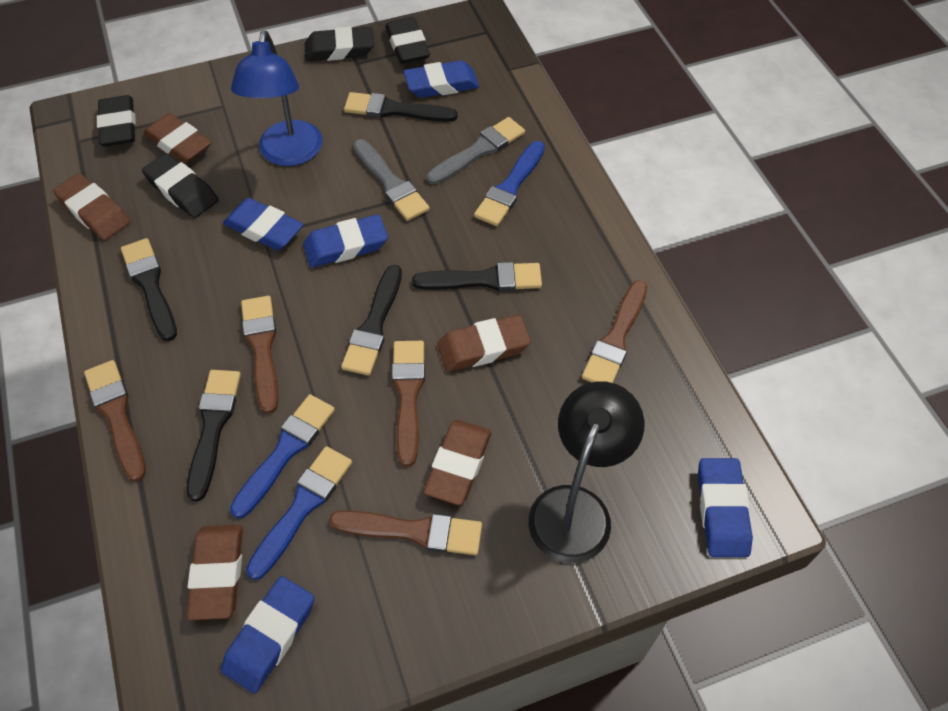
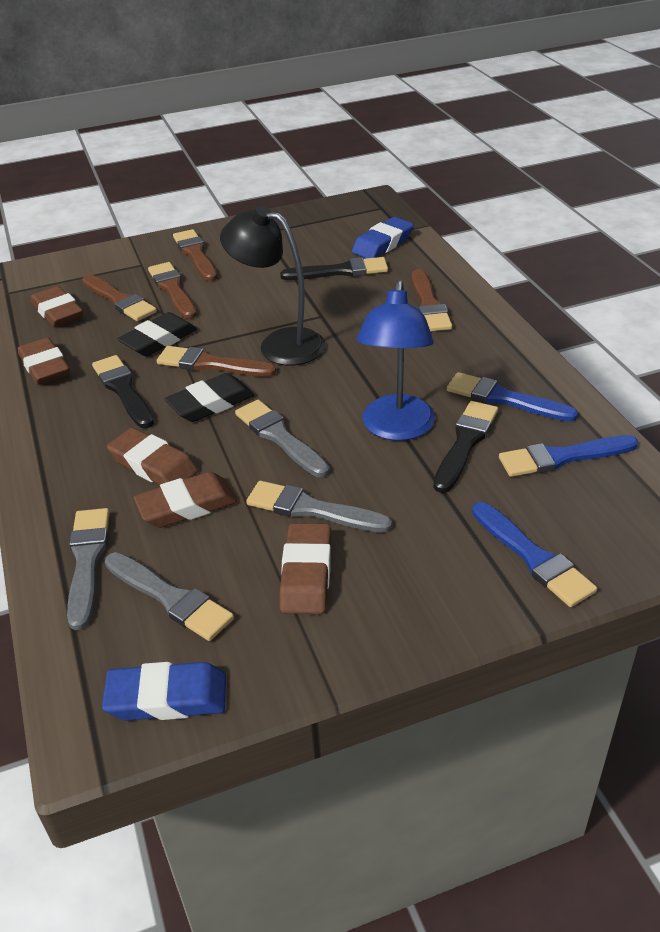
black brush: [121,238,177,341] [187,370,241,501] [341,265,402,376] [344,92,458,122] [412,262,542,291] = 5 -> [92,355,154,428] [280,257,388,280] [433,401,498,493] = 3
black eraser: [97,95,136,146] [142,153,219,218] [305,26,374,61] [385,17,430,64] = 4 -> [117,312,197,356] [164,373,254,422] = 2
blue eraser: [221,576,314,693] [223,198,303,250] [303,214,388,268] [403,60,479,98] [698,458,753,557] = 5 -> [102,662,226,721] [352,217,414,258] = 2
grey brush: [353,139,430,221] [427,117,525,185] = 2 -> [67,508,110,630] [105,552,234,641] [235,400,330,477] [246,481,392,533] = 4

